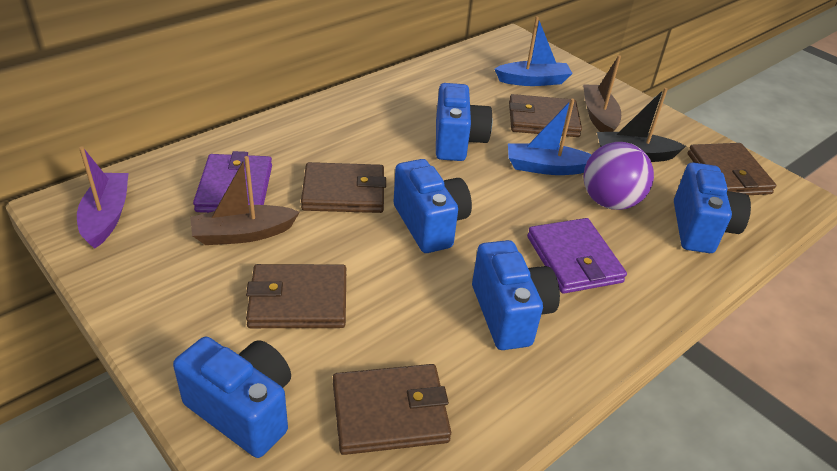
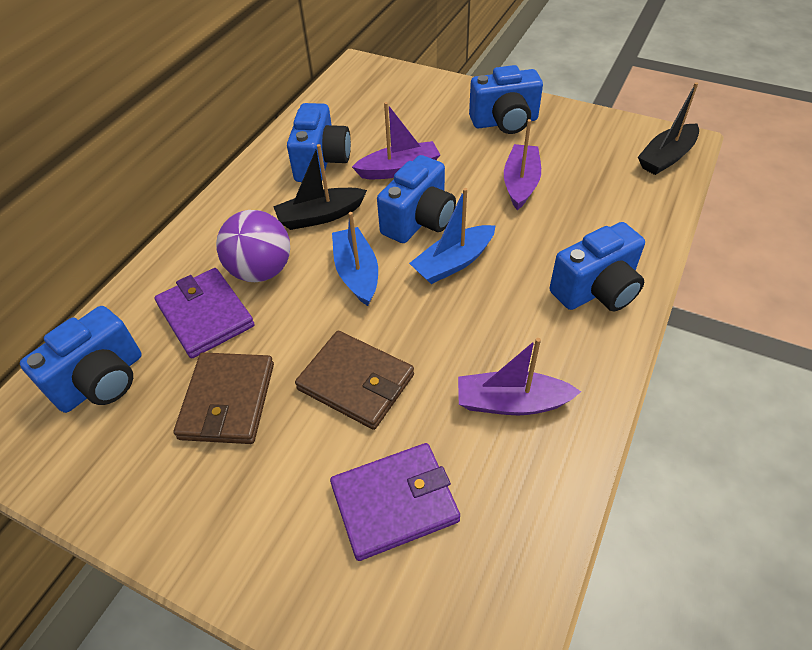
black boat: [597,88,686,162] = 1 -> [273,144,367,230] [638,82,699,175] = 2
brown boat: [190,156,300,245] [583,55,621,132] = 2 -> none = 0
brown wallet: [246,264,346,328] [301,162,386,213] [333,364,451,455] [509,94,582,137] [688,143,776,195] = 5 -> [173,352,274,444] [295,331,414,430] = 2
purple boat: [77,146,128,249] = 1 -> [352,102,440,179] [458,338,581,415] [504,119,541,210] = 3

